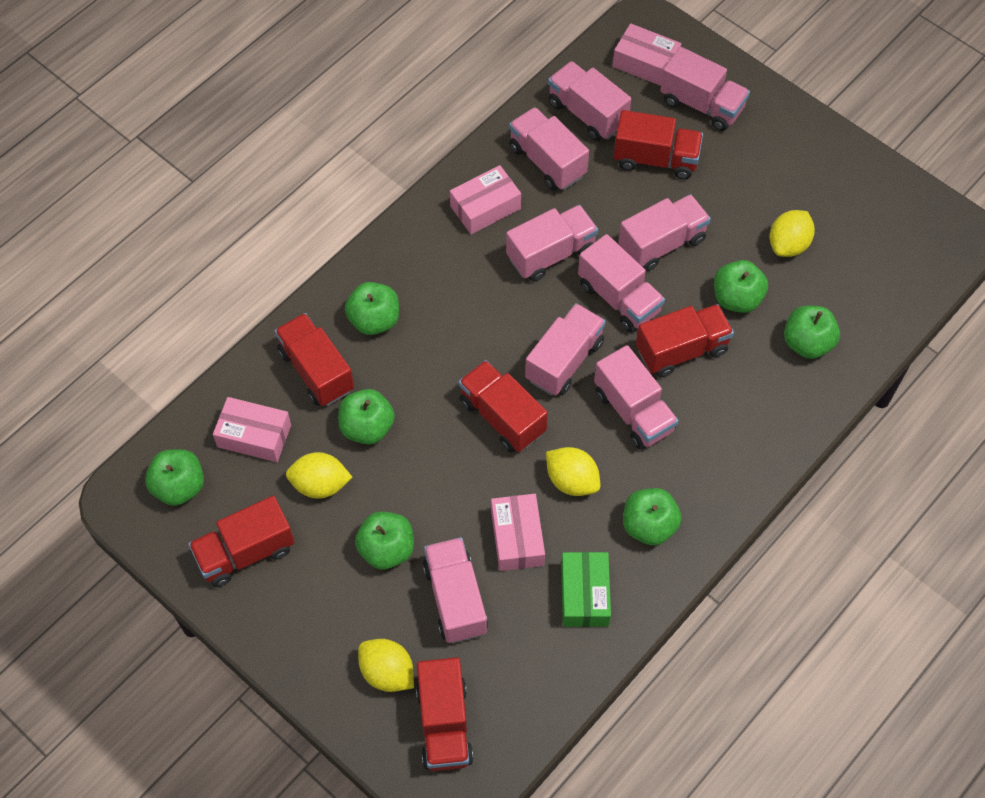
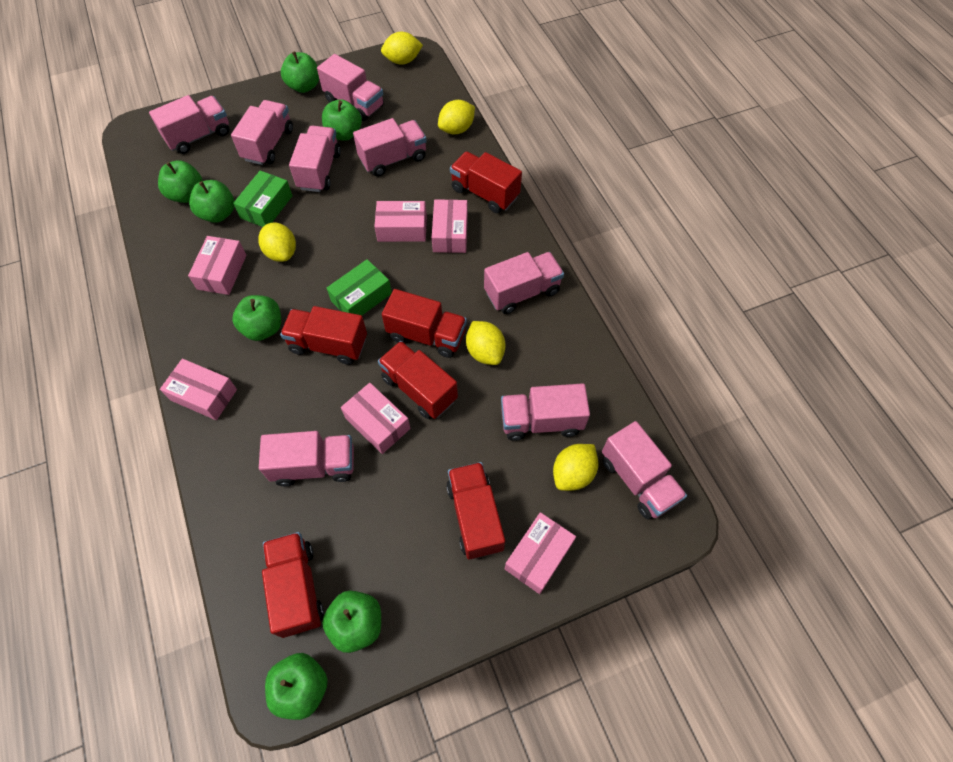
green box: [561,552,611,627] = 1 -> [233,170,293,227] [327,259,392,315] = 2
pink box: [213,397,291,462] [450,165,521,234] [491,494,545,571] [613,23,681,86] = 4 -> [160,359,237,420] [188,236,246,295] [341,383,410,454] [374,201,427,242] [432,199,468,253] [505,512,576,594] = 6
yellow lemon: [286,452,352,499] [358,639,414,692] [546,447,600,496] [769,210,815,257] = 4 -> [258,222,296,262] [381,32,423,65] [438,100,475,134] [466,321,506,365] [553,444,598,491] = 5

